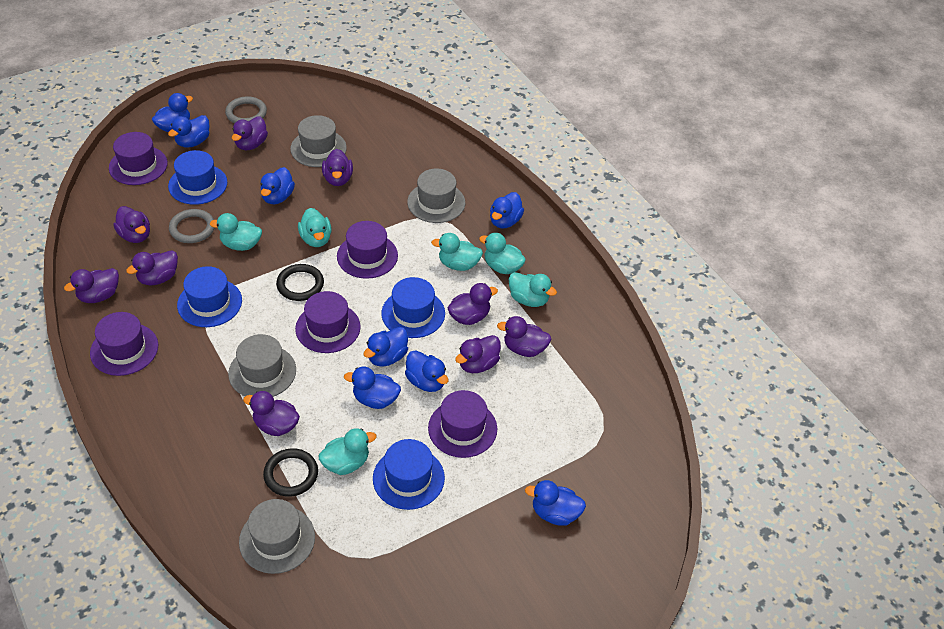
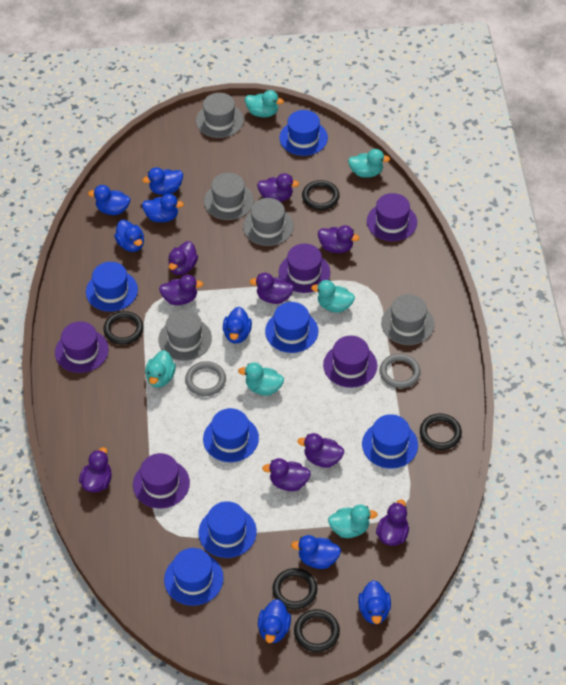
black ring: [263,448,318,497] [276,264,324,301] = 2 -> [103,311,143,345] [272,568,317,609] [294,609,340,652] [302,180,340,210] [420,414,462,450] = 5
blue hat: [168,150,227,205] [177,266,242,327] [373,439,445,510] [381,277,445,338] = 4 -> [86,262,138,312] [164,548,224,606] [198,501,257,558] [203,408,259,462] [265,302,318,353] [279,110,328,156] [362,414,418,469] = 7
grey hat: [228,334,296,397] [239,499,315,574] [290,115,347,167] [407,169,465,223] = 4 -> [159,310,212,361] [196,93,244,138] [204,173,254,220] [243,198,294,246] [381,294,434,345] = 5

